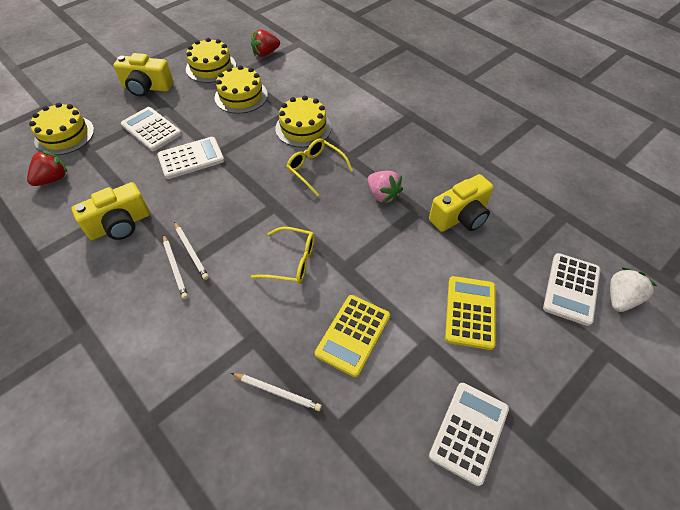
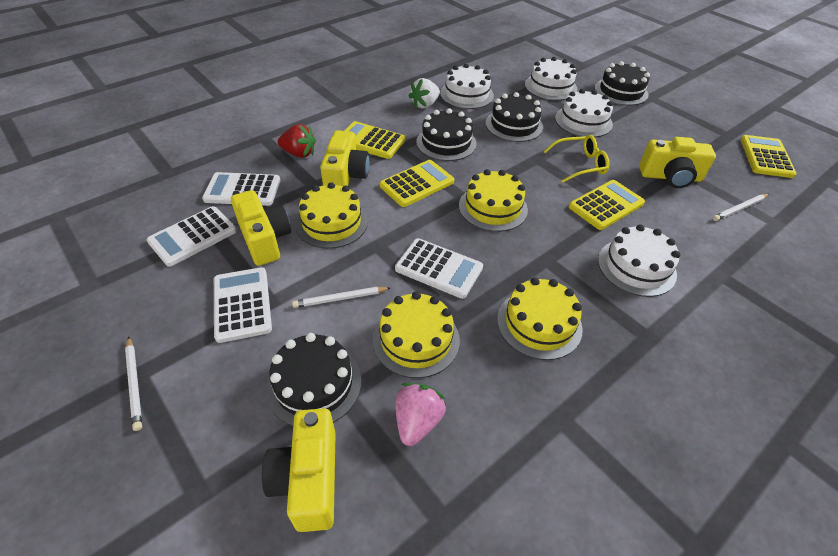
black cake: none = 0 -> [266,333,361,426] [416,108,477,161] [485,92,543,142] [594,61,650,106] = 4
red strawberry: [27,150,68,186] [251,29,280,57] = 2 -> [278,124,316,158] = 1
white cake: none = 0 -> [440,64,494,109] [525,57,577,101] [555,89,613,137] [598,224,680,297] = 4
yellow calculator: [315,295,390,377] [445,276,496,350] = 2 -> [344,121,405,159] [380,160,454,207] [569,180,645,230] [740,135,797,178] = 4
yellow camera: [71,182,150,240] [114,53,173,97] [429,174,493,232] = 3 -> [231,190,291,266] [262,408,336,532] [320,130,369,186] [639,137,716,188] = 4
yellow glasses: [251,227,315,284] [286,139,353,196] = 2 -> [543,135,609,183] = 1

